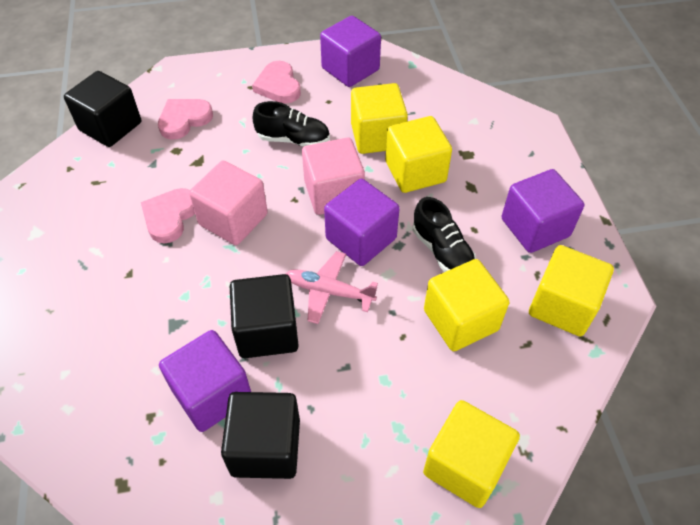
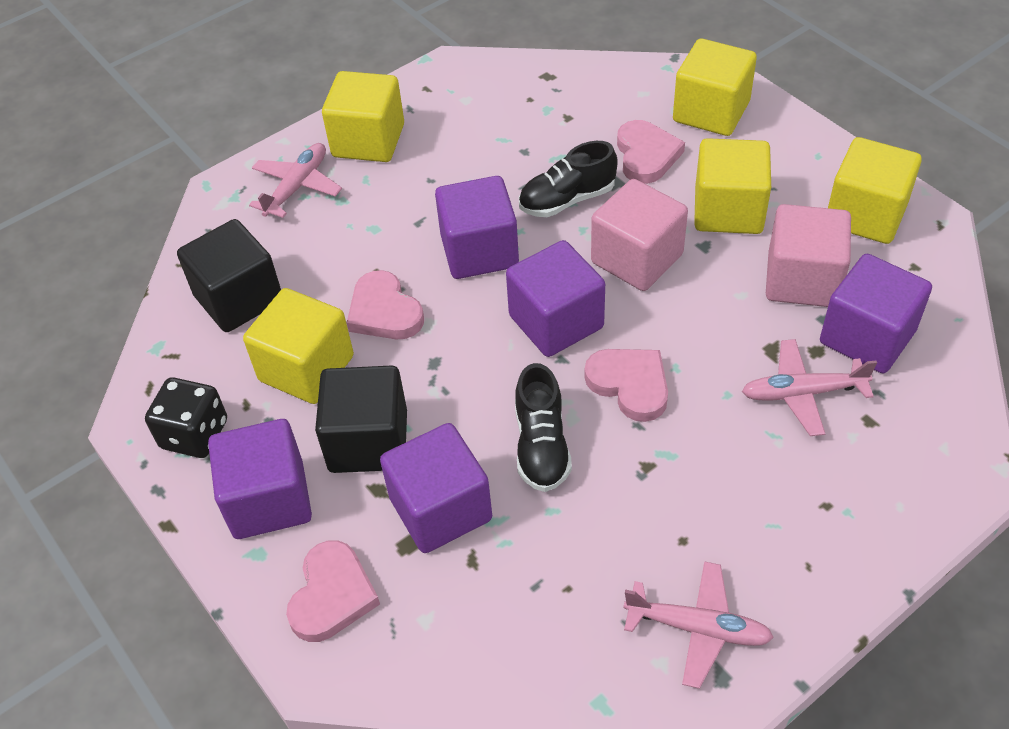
black cube: [64,71,141,147] [221,392,300,479] [230,274,299,358] = 3 -> [177,219,281,332] [315,365,407,473] = 2
black dice: none = 0 -> [145,378,227,458] = 1
pink heart: [141,188,195,244] [158,99,213,140] [252,61,301,104] = 3 -> [286,540,380,642] [347,270,424,339] [585,349,668,422] [617,120,685,184] = 4
pink plane: [286,251,378,324] = 1 -> [249,143,342,218] [623,561,774,689] [742,339,877,436] = 3
purple cube: [159,330,251,432] [320,16,381,87] [324,179,400,266] [501,169,584,253] = 4 -> [208,419,312,539] [380,423,492,553] [435,176,519,279] [506,240,605,357] [820,254,932,373] = 5

